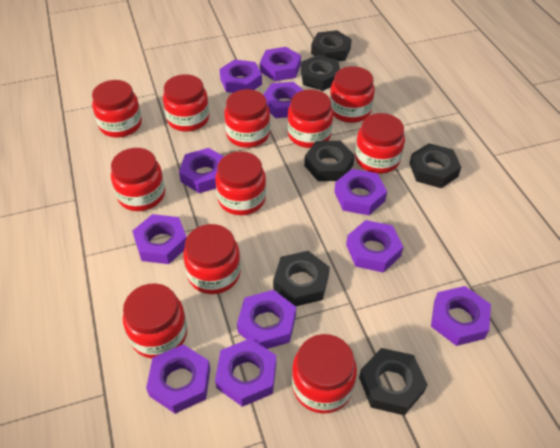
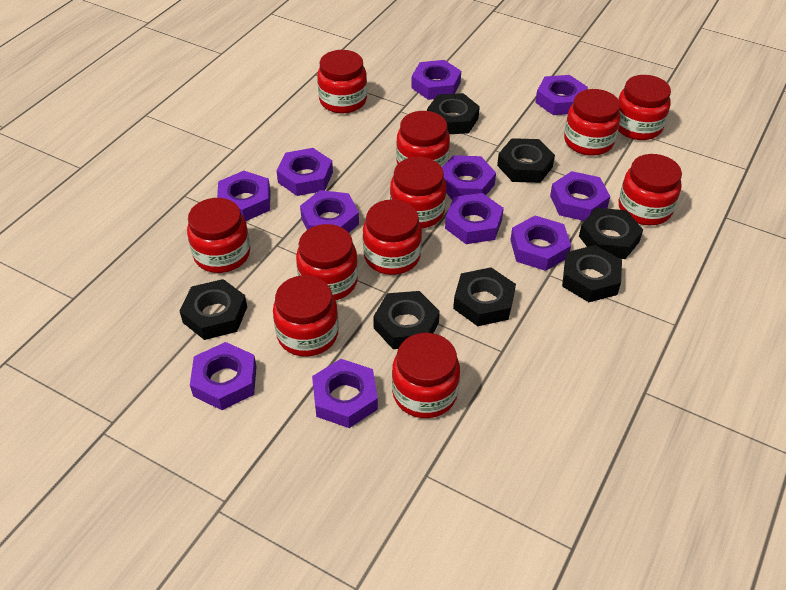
black nut: [273,251,330,306] [301,55,340,91] [304,141,355,181] [311,30,352,61] [359,348,428,415] [409,143,461,188] = 6 -> [180,279,247,340] [373,291,440,349] [427,93,480,134] [453,267,516,326] [497,138,555,183] [562,245,622,302] [579,208,643,259] = 7

